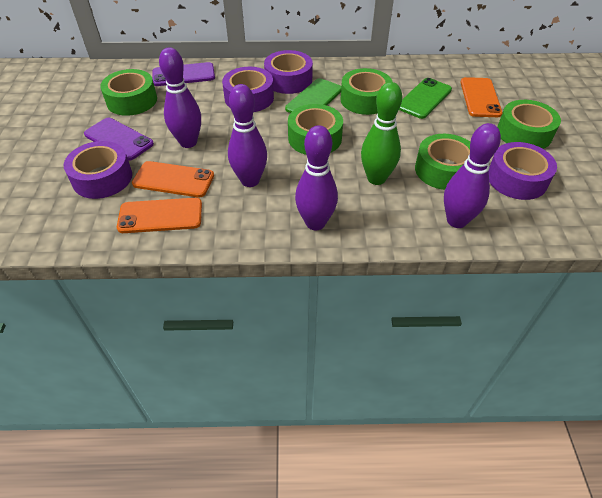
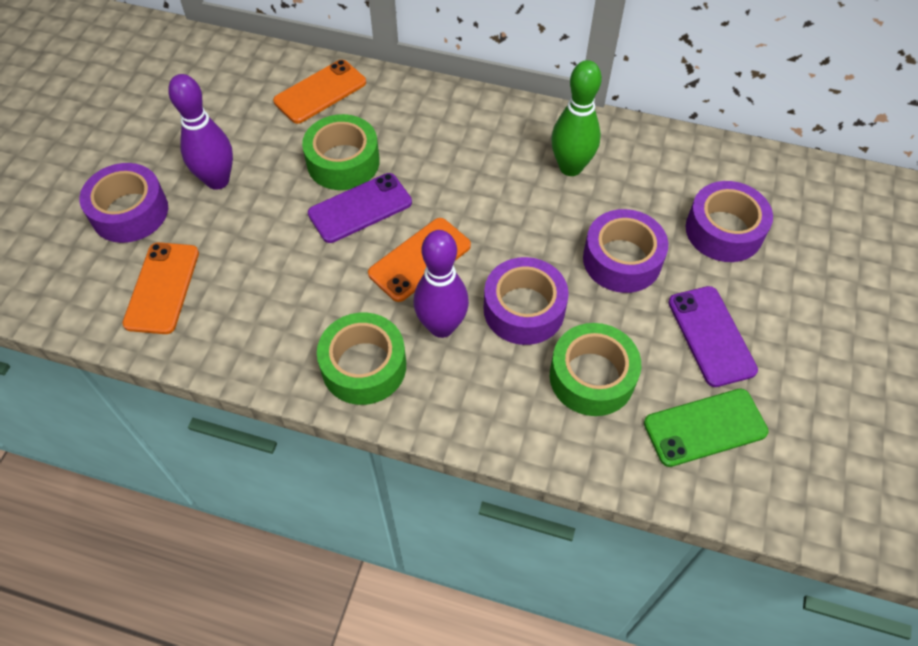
green phone: [285,78,341,113] [399,78,452,119] = 2 -> [644,389,769,467] = 1
green tape: [100,69,157,116] [288,104,343,155] [340,68,392,115] [415,134,470,190] [497,100,561,149] = 5 -> [302,114,380,190] [317,313,406,405] [550,323,641,416] = 3
purple bowling pin: [159,47,201,148] [228,84,267,187] [295,125,338,230] [444,123,501,228] = 4 -> [168,74,233,190] [414,230,469,338] = 2

